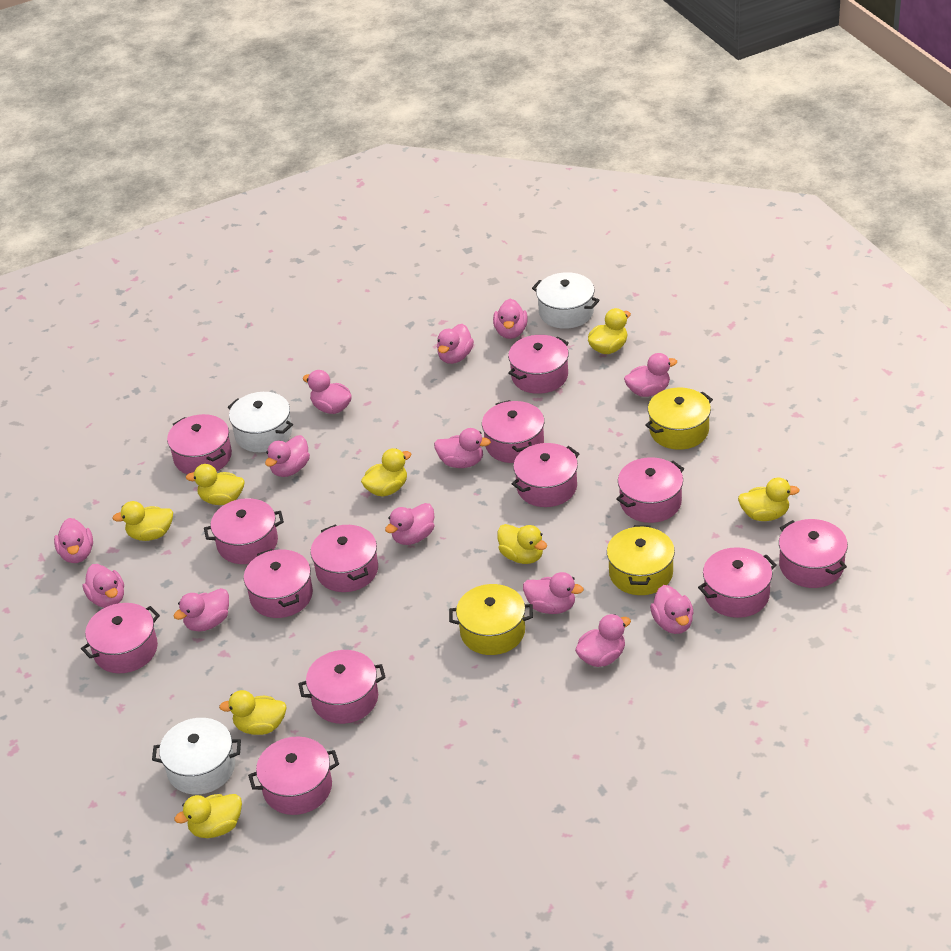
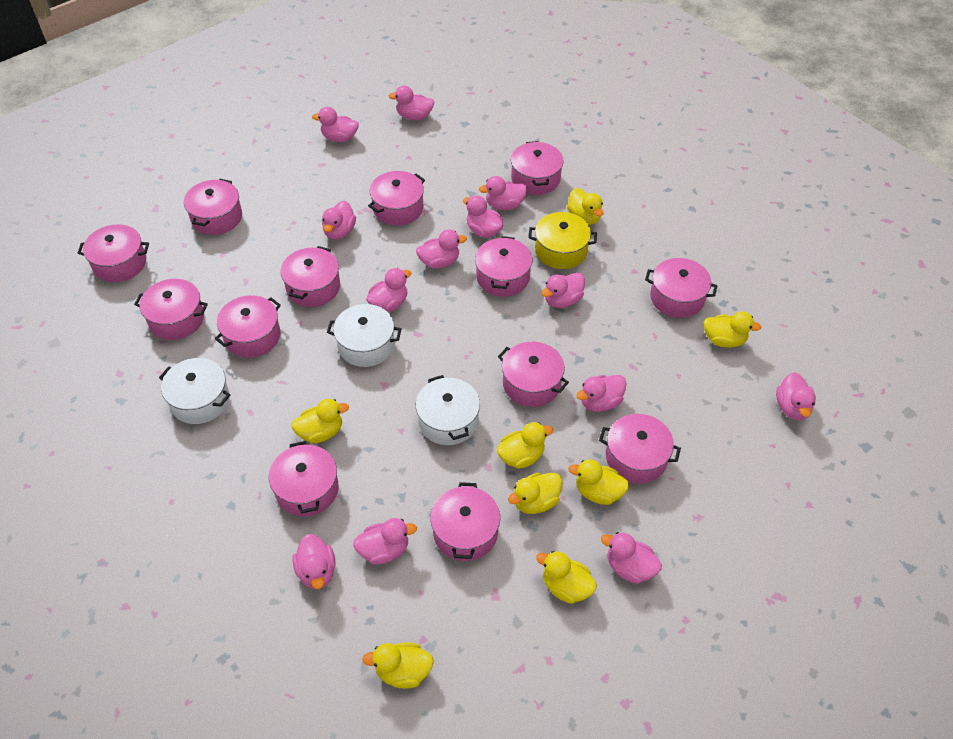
yellow pot: [449,584,533,655] [607,525,675,595] [645,388,713,450] = 3 -> [528,212,597,269] = 1

